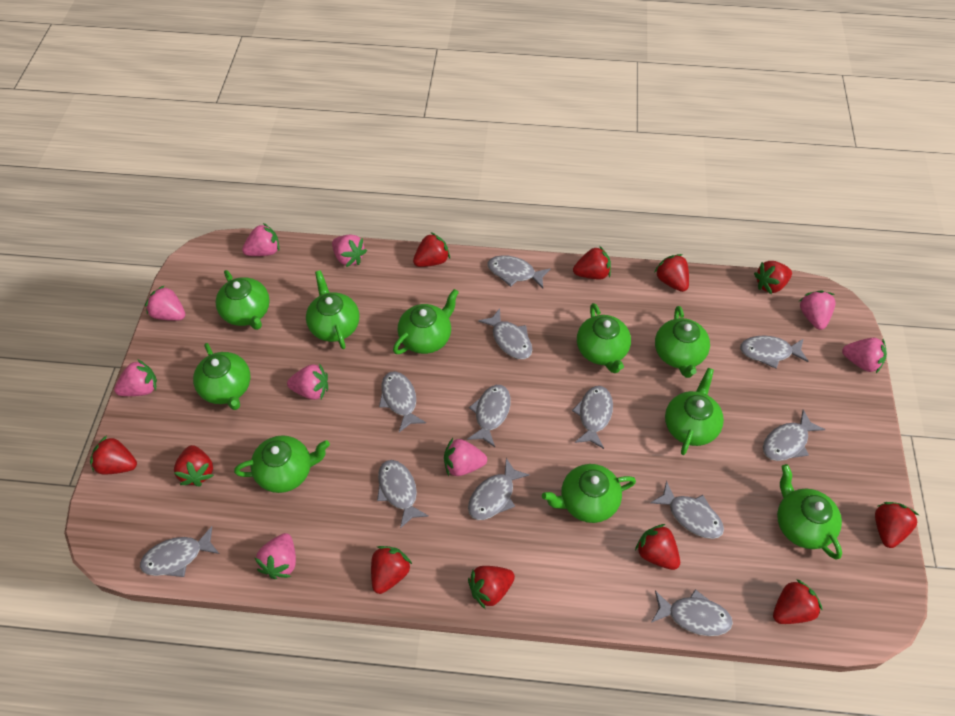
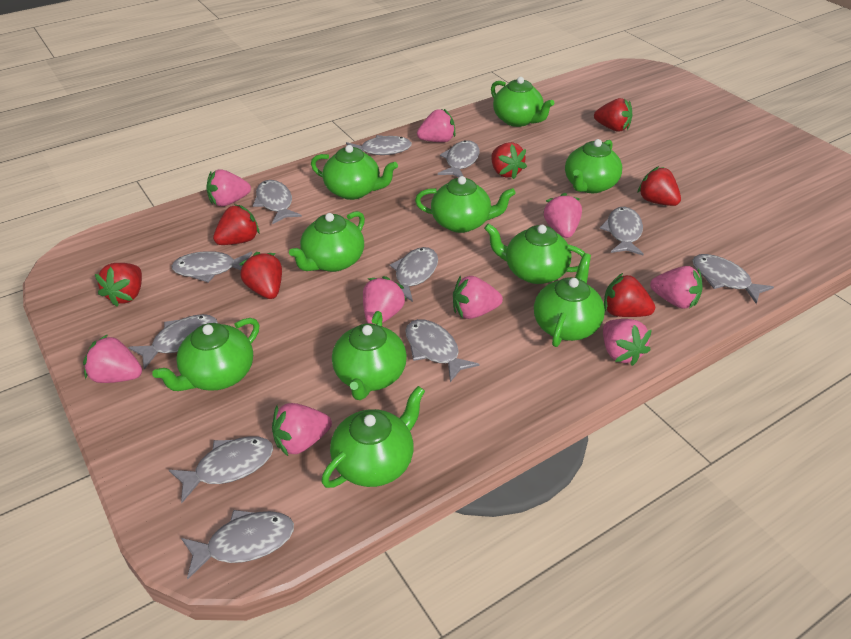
grey fish: [140,526,219,577] [377,460,429,529] [379,371,426,432] [467,385,511,447] [468,458,530,520] [478,308,532,359] [487,255,551,288] [572,386,613,449] [650,481,724,539] [652,589,733,636] [740,335,809,369] [763,410,825,461] = 12 -> [128,314,218,370] [169,436,273,503] [172,251,252,283] [181,510,294,579] [253,180,302,224] [346,135,412,155] [390,247,438,302] [405,319,480,382] [438,141,480,177] [600,207,644,255] [692,254,774,304] = 11
red strawberry: [90,436,137,475] [174,445,214,487] [371,546,412,594] [413,232,450,267] [468,566,515,609] [573,246,611,279] [635,524,680,570] [654,254,689,292] [754,261,792,294] [773,579,822,624] [875,502,919,548] = 11 -> [95,263,142,307] [213,204,260,245] [240,252,282,299] [491,142,527,179] [594,98,632,131] [604,273,655,317] [637,166,681,206] = 7

